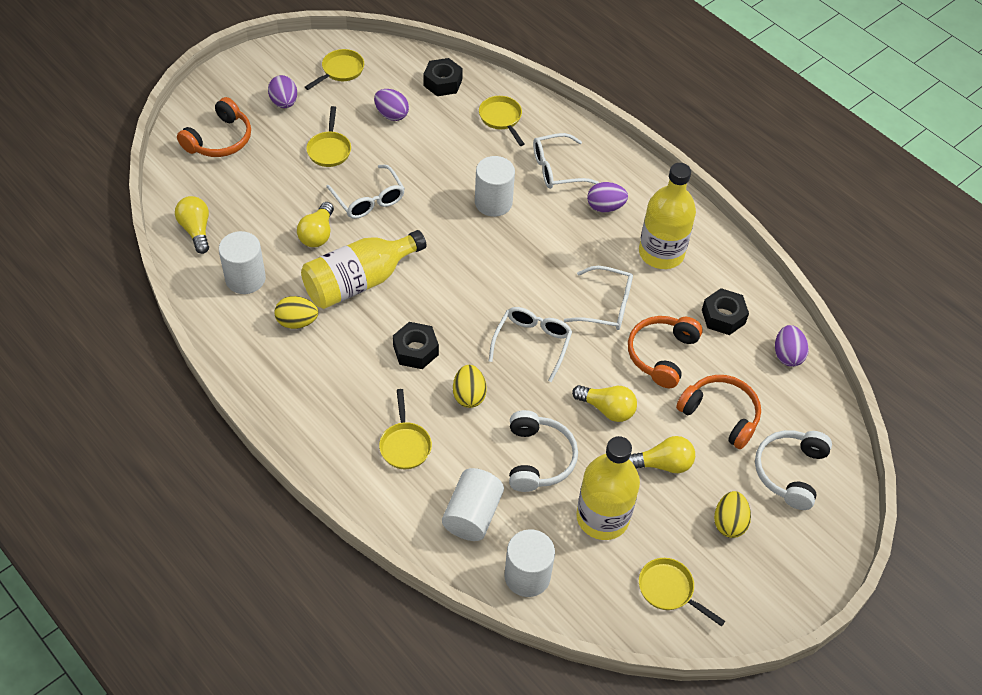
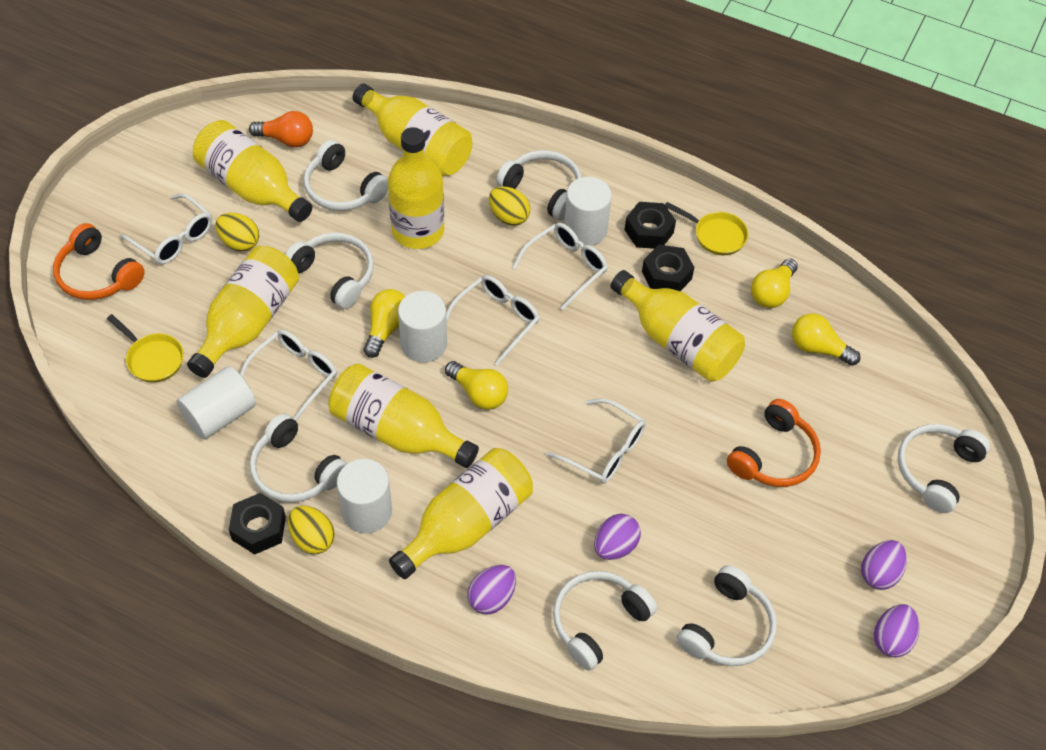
orange headphones: [177,97,251,157] [628,316,703,388] [676,375,761,449] = 3 -> [53,223,145,300] [727,399,821,487] = 2
orange light bulb: none = 0 -> [249,111,313,147] = 1
white glasses: [326,165,405,219] [489,307,572,382] [533,133,599,189] [564,266,633,330] = 4 -> [119,193,212,264] [240,330,337,421] [446,275,540,366] [512,223,608,310] [546,398,646,484] = 5
white headphones: [509,410,578,492] [755,430,832,510] = 2 -> [250,413,347,502] [285,232,374,309] [304,140,388,211] [496,150,581,220] [553,571,657,671] [676,565,777,666] [898,424,990,513] = 7
yellow bottle: [301,230,427,309] [576,436,640,540] [639,163,696,269] = 3 -> [187,246,299,378] [193,120,312,222] [328,363,479,468] [353,84,472,176] [388,127,444,249] [389,448,533,579] [611,270,745,382] = 7
yellow pan: [305,49,364,90] [306,106,351,167] [379,389,432,469] [479,96,524,146] [639,558,725,626] = 5 -> [107,314,184,383] [665,202,748,255] = 2

